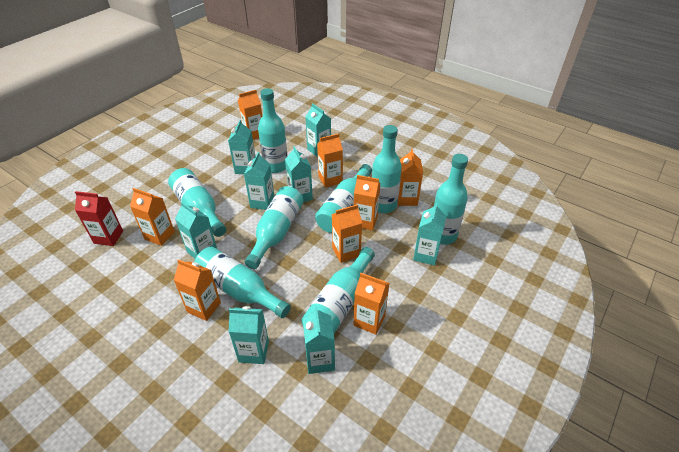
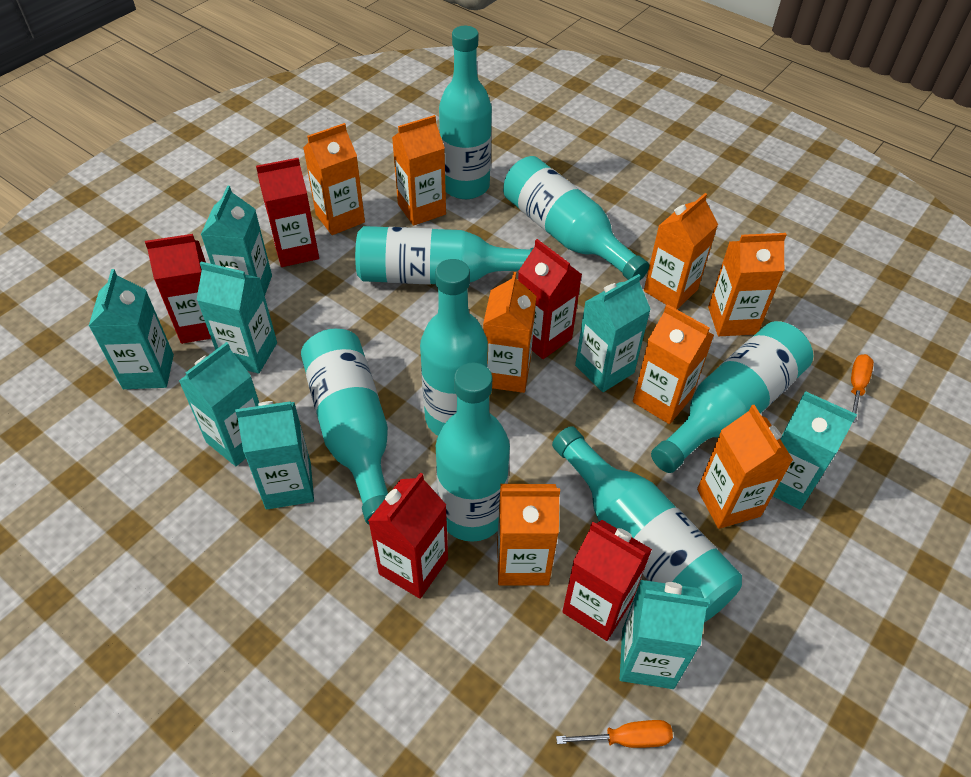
orange screwdriver: none = 0 -> [556,720,673,748] [851,354,874,423] = 2
red carton: [75,191,123,246] = 1 -> [145,234,211,344] [256,158,319,267] [368,472,448,599] [518,239,582,359] [562,520,652,641] = 5

